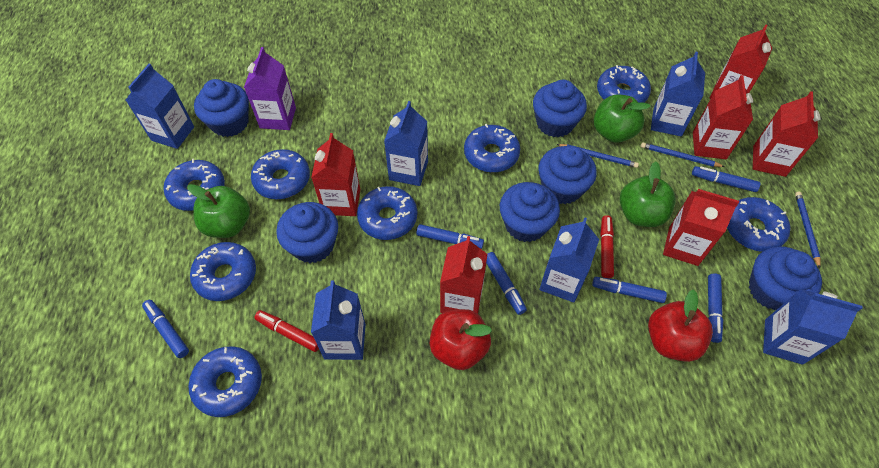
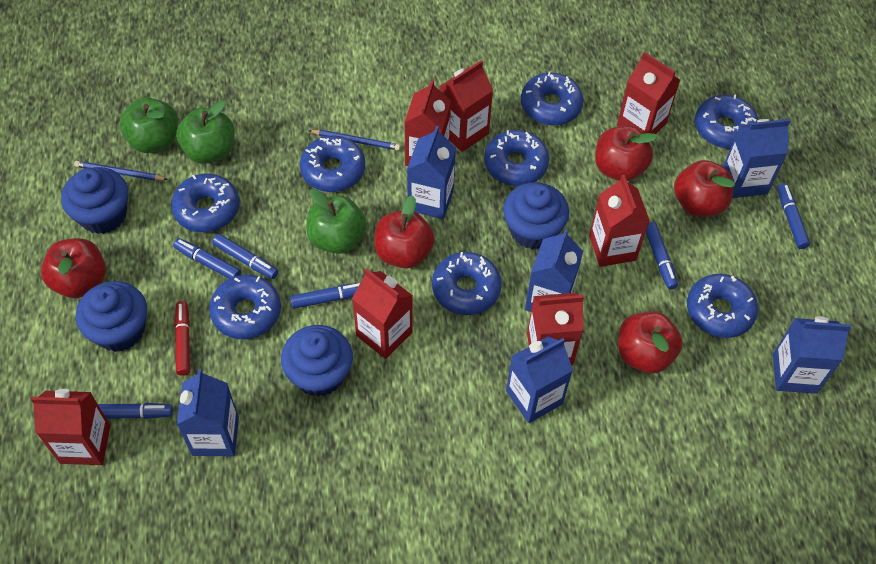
blue cupcake: [194,79,249,137] [276,202,338,263] [500,182,560,242] [533,80,587,138] [539,145,597,204] [749,246,822,310] = 6 -> [61,167,128,234] [76,281,147,352] [281,325,353,397] [503,182,569,249] = 4
blue pencil: [557,144,639,168] [641,142,725,167] [795,192,821,268] = 3 -> [74,161,168,181] [308,130,400,150] = 2
purple carton: [244,47,296,130] = 1 -> none = 0
red apple: [430,309,492,370] [648,289,713,362] = 2 -> [41,238,106,298] [374,195,435,269] [595,126,657,181] [618,311,683,373] [674,160,735,217] = 5
red carton: [311,133,360,216] [440,236,487,314] [663,189,739,266] [693,75,753,159] [710,24,772,99] [753,91,821,177] = 6 -> [30,389,110,465] [352,268,413,359] [404,79,451,166] [440,60,493,152] [527,293,584,366] [589,175,650,267] [617,52,680,134] = 7
red marker: [254,310,319,352] [600,215,614,278] = 2 -> [174,301,190,376] = 1

